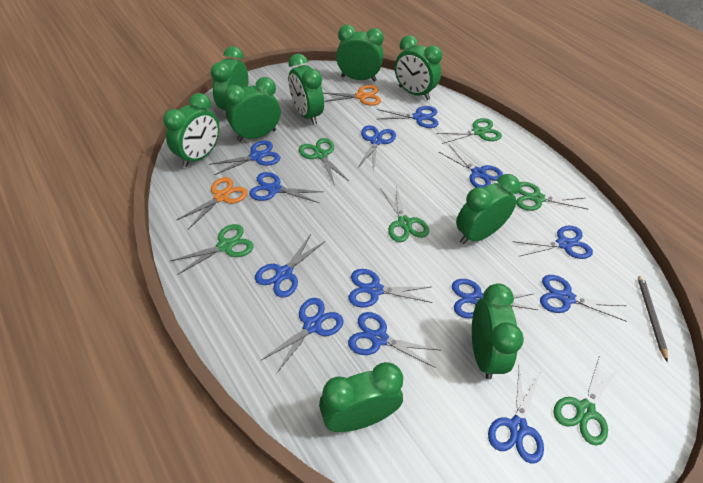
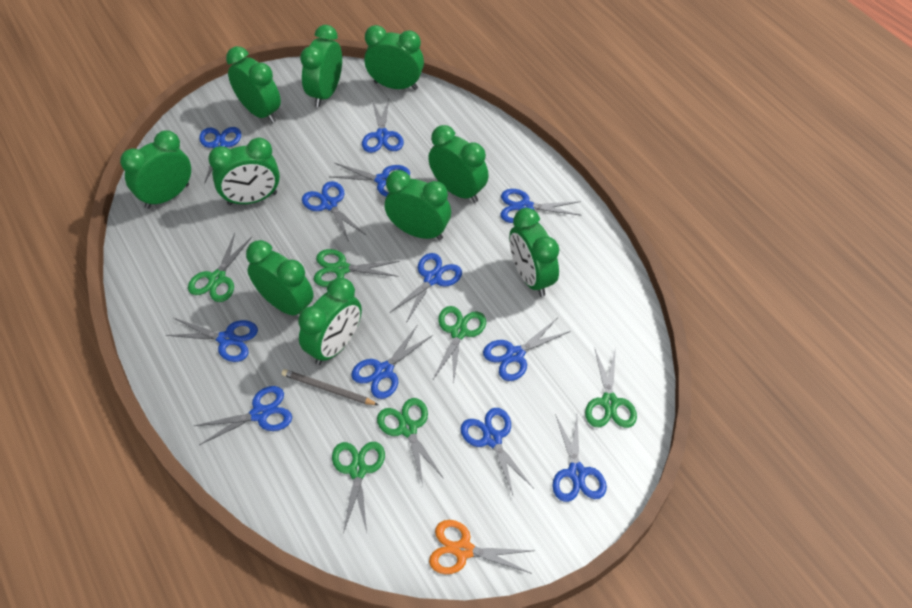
blue scissors: [209,140,280,175] [249,172,324,203] [255,234,325,298] [261,298,343,374] [348,269,433,308] [348,312,439,368] [358,125,396,171] [377,106,439,128] [439,145,503,188] [452,279,538,318] [488,368,544,464] [512,225,593,259] [540,275,627,322] = 13 -> [166,318,258,362] [194,386,292,445] [199,127,241,184] [302,181,366,242] [331,163,410,197] [351,324,433,399] [362,99,404,153] [390,253,462,323] [461,408,534,497] [483,319,570,381] [501,189,581,223] [552,414,607,502] = 12
green clock: [163,93,219,167] [211,46,248,118] [224,77,280,141] [288,54,324,125] [319,362,403,432] [336,25,384,82] [395,35,442,100] [456,174,520,244] [472,283,524,380] = 9 -> [120,130,191,209] [208,138,280,205] [226,46,281,123] [246,240,314,315] [298,278,362,365] [300,25,342,107] [364,25,424,90] [385,170,451,240] [428,125,489,203] [509,208,559,297] = 10
orange scissors: [177,177,248,230] [323,85,381,106] = 2 -> [429,520,535,574] = 1

